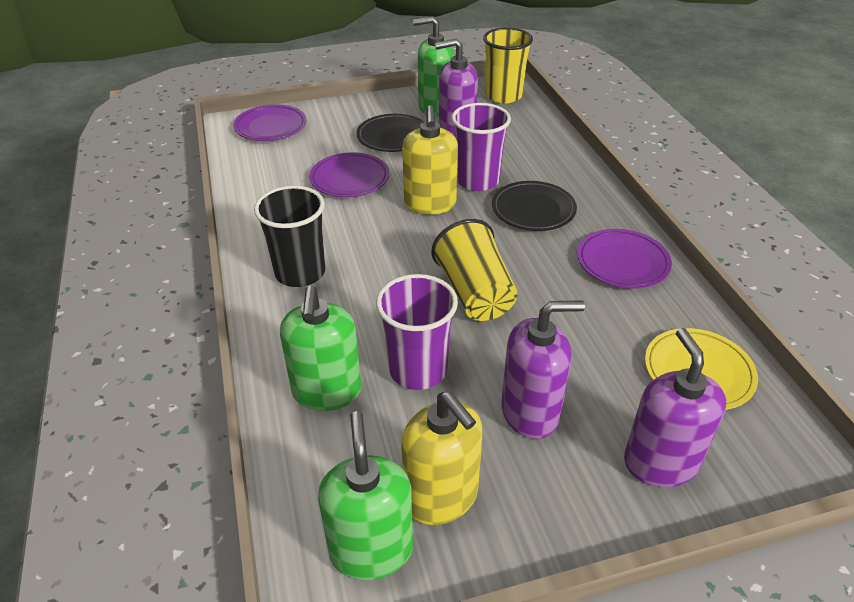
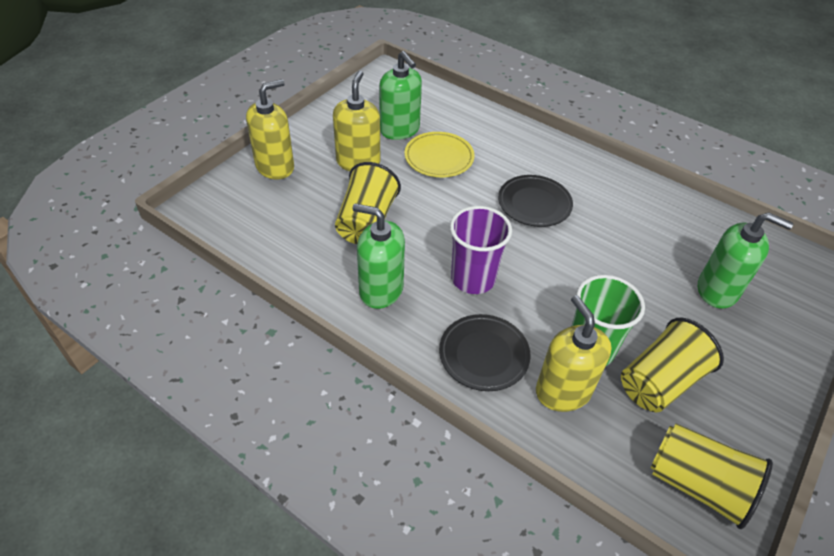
black cup: [254,186,325,287] = 1 -> none = 0
green cup: none = 0 -> [572,275,645,366] = 1
purple cup: [376,274,458,390] [451,103,511,191] = 2 -> [450,206,512,294] = 1
purple plate: [233,104,306,141] [309,152,389,197] [577,229,672,289] = 3 -> none = 0
purple soap dispenser: [435,39,478,136] [501,300,585,439] [624,328,726,487] = 3 -> none = 0
yellow cup: [431,219,518,321] [483,27,533,103] = 2 -> [335,162,401,244] [621,318,724,413] [650,423,773,529] = 3
yellow soap dispenser: [401,392,483,525] [402,105,458,215] = 2 -> [246,79,294,179] [333,71,380,171] [536,295,612,412] = 3

